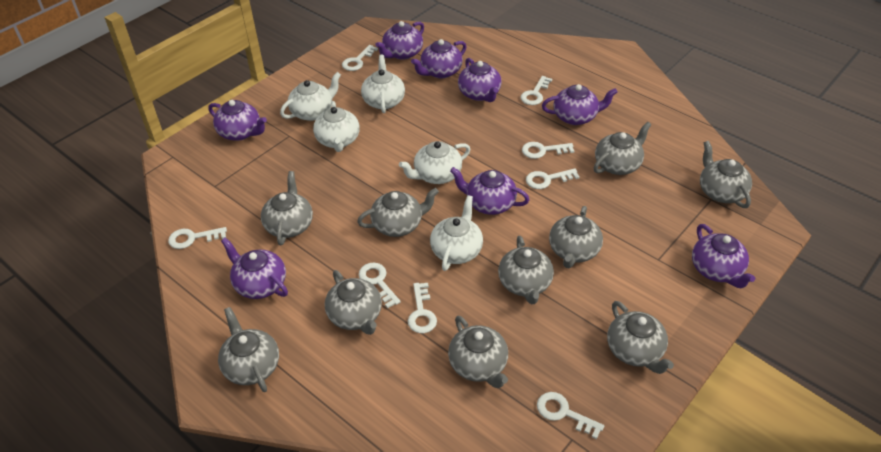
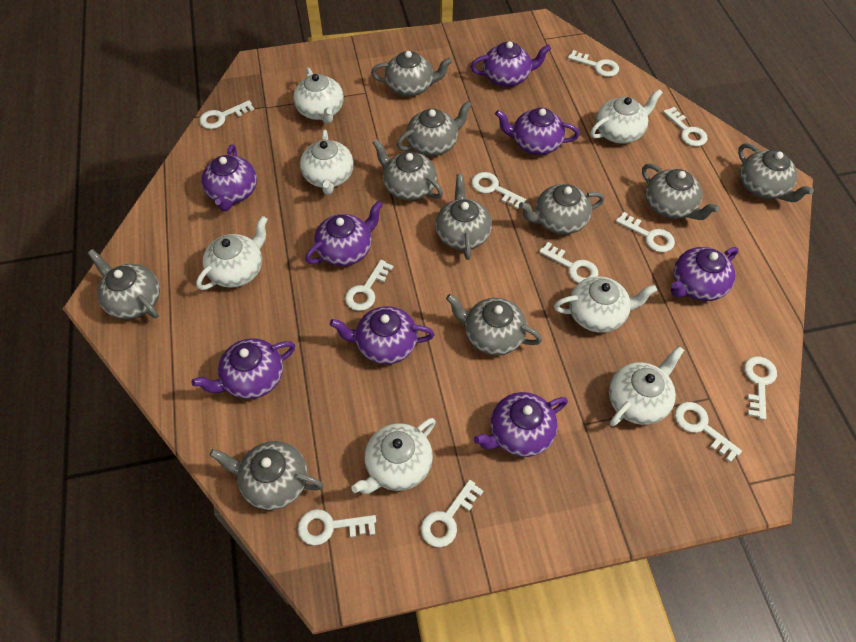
white key: [168,227,227,249] [342,45,378,71] [359,263,401,308] [408,283,437,333] [521,76,552,105] [522,142,574,159] [526,169,580,189] [537,392,604,439] = 8 -> [199,100,254,129] [298,509,376,545] [345,260,393,311] [421,480,483,547] [472,172,526,209] [539,242,598,283] [568,50,619,77] [616,212,675,252] [663,107,708,146] [675,402,742,462] [744,356,777,420] = 11
white teapot: [280,72,341,121] [313,101,360,152] [361,54,405,113] [399,141,470,184] [430,195,483,271] = 5 -> [196,216,268,290] [293,67,344,124] [300,130,354,195] [351,418,436,494] [554,277,657,333] [590,89,663,144] [609,346,684,426] = 7

